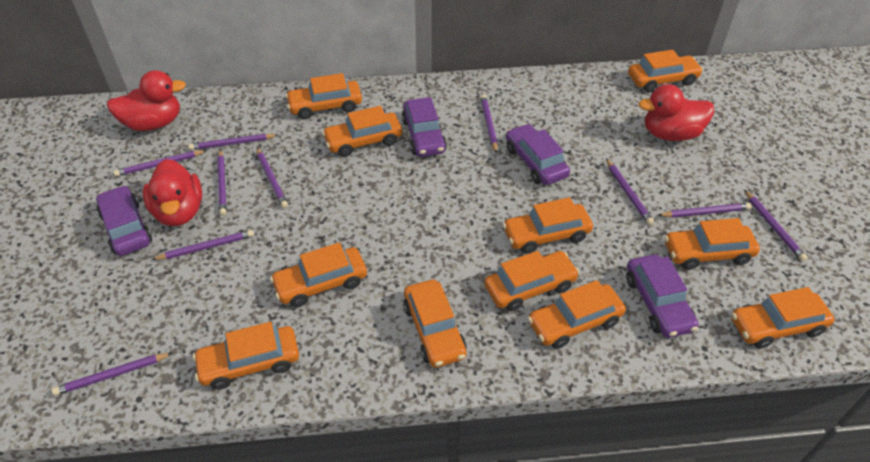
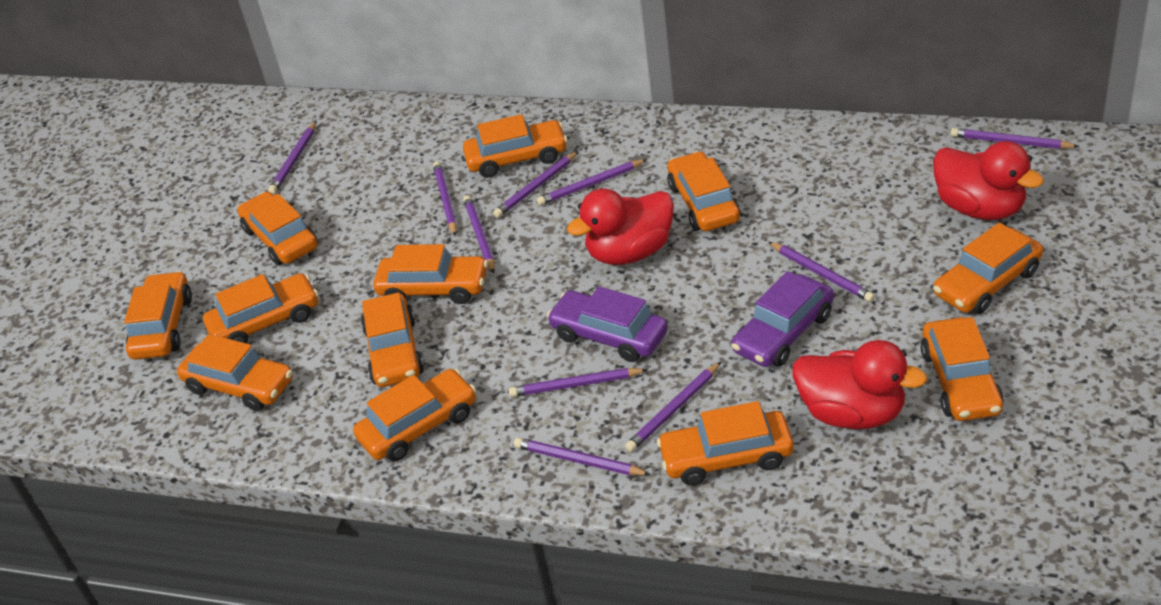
orange car: [193,322,299,390] [270,243,367,307] [285,73,362,119] [322,106,403,157] [403,280,467,368] [484,251,579,311] [502,197,593,254] [528,280,626,349] [628,49,703,92] [664,218,760,270] [731,287,835,349] = 11 -> [124,271,192,359] [177,334,293,411] [203,273,318,344] [237,191,318,265] [353,369,476,462] [361,292,424,387] [373,244,488,304] [463,114,567,178] [657,401,794,486] [667,151,740,231] [921,317,1004,421] [933,223,1043,314] = 12
purple car: [96,185,152,256] [402,97,447,157] [506,124,570,185] [626,254,699,338] = 4 -> [547,286,668,362] [731,271,834,367] = 2

